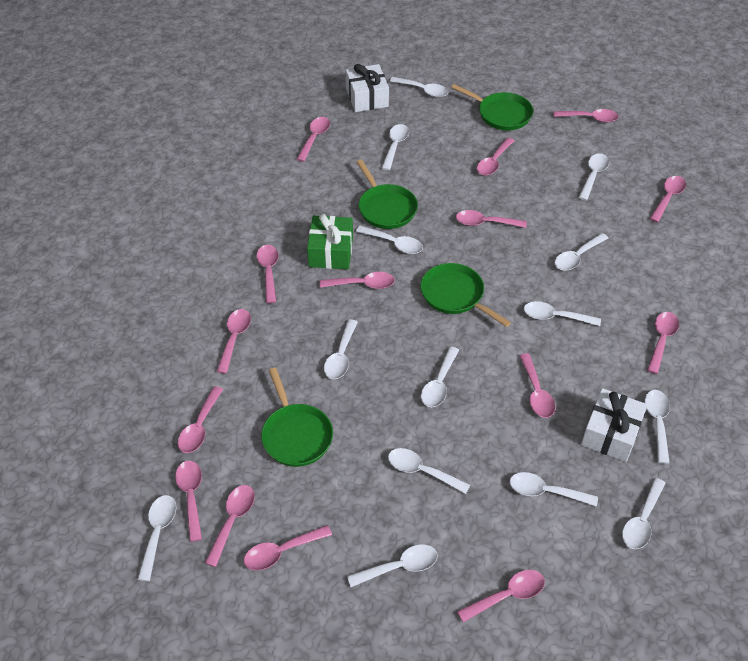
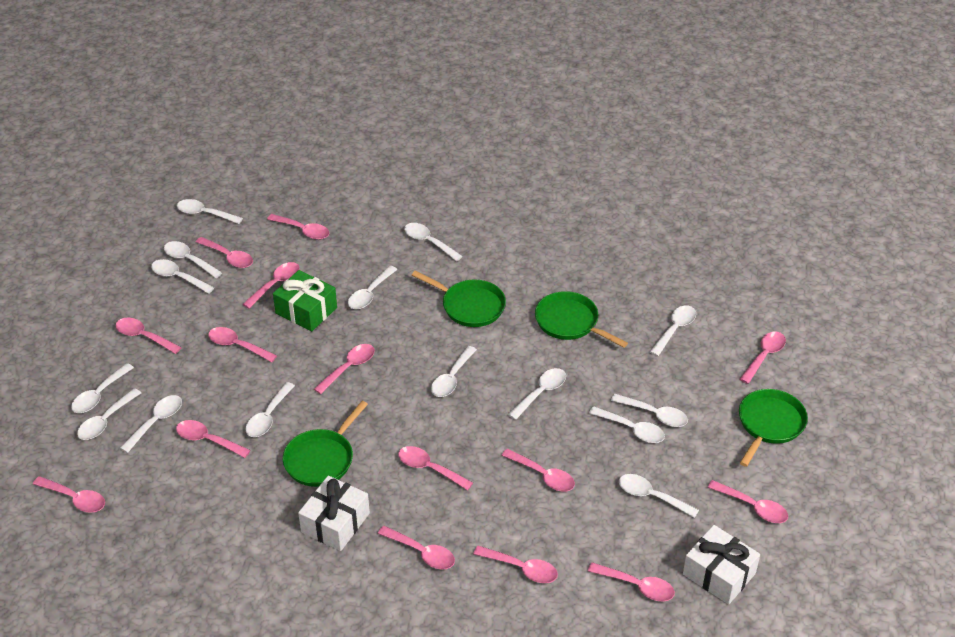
white spoon: [137,495,176,581] [324,319,358,379] [347,544,438,587] [356,226,423,254] [381,124,409,170] [388,448,470,494] [390,77,448,97] [421,346,459,407] [510,472,598,507] [524,301,601,326] [555,233,608,271] [578,153,609,201] [622,478,666,549] [645,390,670,464] = 14 -> [71,363,134,413] [77,388,141,440] [120,395,182,453] [151,259,214,294] [164,241,222,278] [177,199,243,224] [246,382,295,437] [348,266,398,309] [404,223,463,261] [431,346,477,397] [508,368,566,420] [589,406,665,443] [611,394,688,427] [619,474,699,518] [650,305,696,356] = 15

